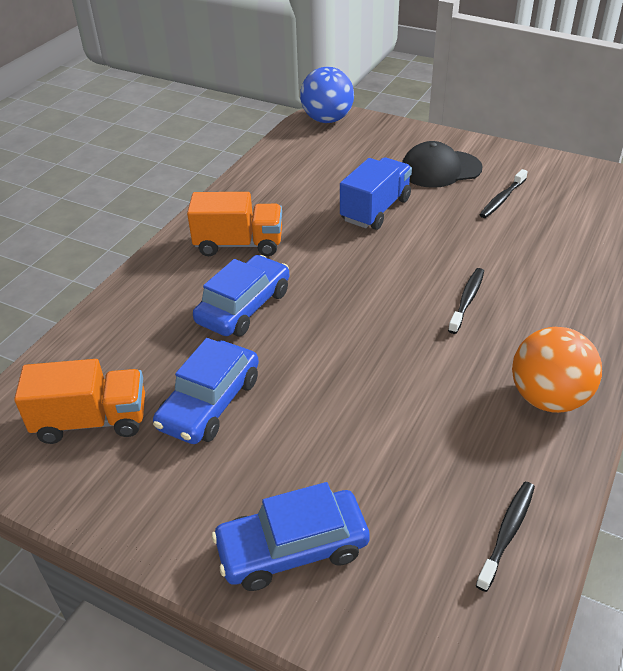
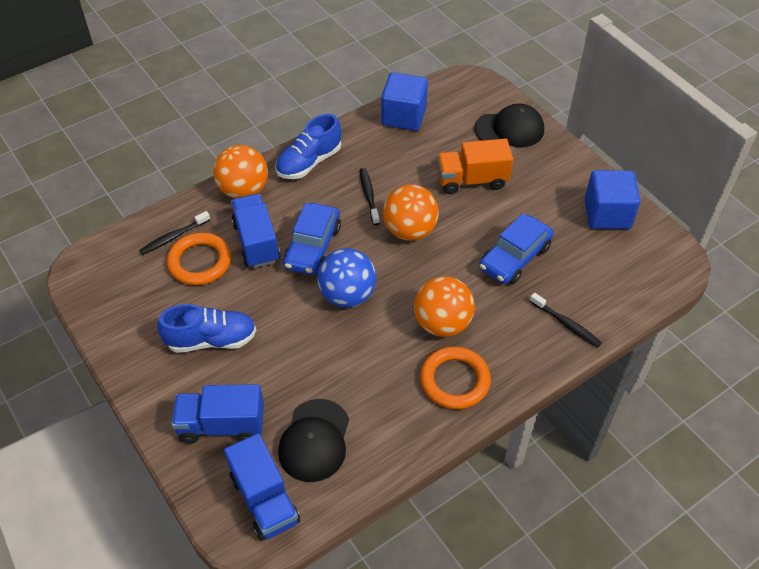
black cap: [402,141,482,188] = 1 -> [278,399,349,482] [474,103,544,147] = 2
blue car: [153,338,259,444] [193,255,290,336] [212,482,370,591] = 3 -> [283,203,341,275] [479,213,554,284] = 2
blue cube: none = 0 -> [381,72,428,131] [584,170,640,229] = 2
blue shoe: none = 0 -> [157,304,256,353] [275,114,341,179] = 2
blue truck: [340,157,412,230] = 1 -> [171,384,264,443] [224,433,300,541] [231,194,280,268] = 3
orange ball: [512,327,602,413] = 1 -> [213,145,268,199] [383,184,439,241] [414,276,475,337] = 3
orange ring: none = 0 -> [167,233,231,285] [420,346,491,409] = 2
orange truck: [14,359,145,444] [187,192,282,256] = 2 -> [437,139,513,194] = 1

